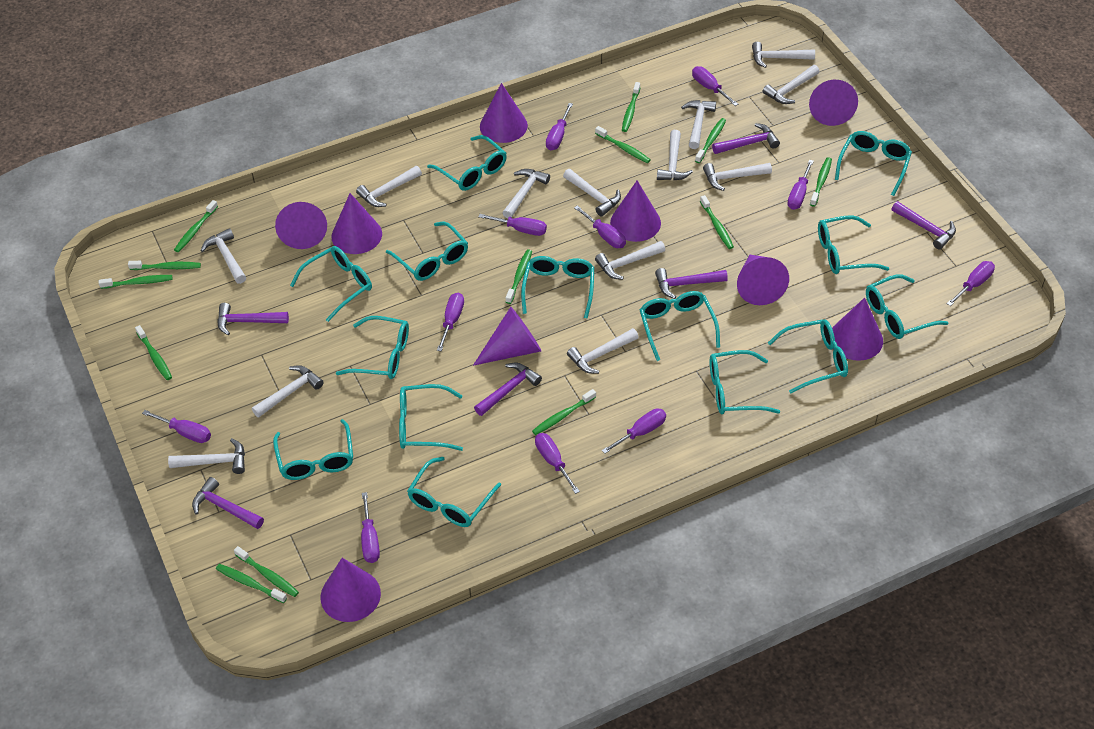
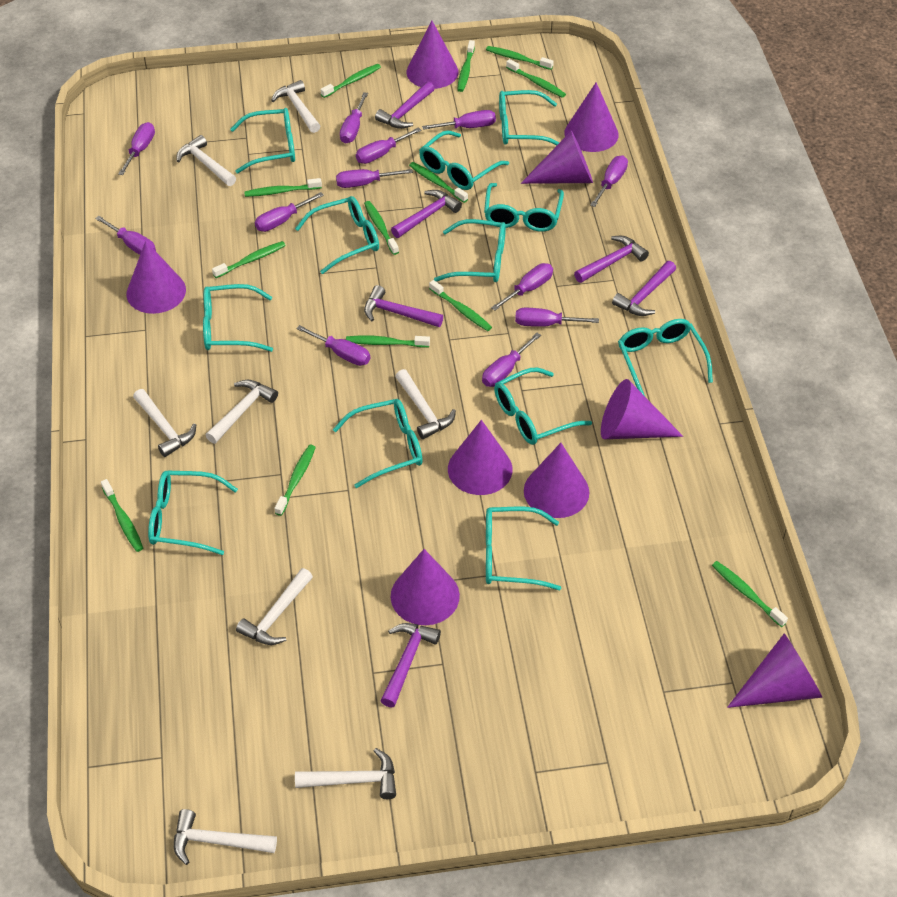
purple screwdriver: [142,410,211,443] [361,492,380,563] [437,293,464,351] [478,214,547,236] [535,433,580,494] [546,103,573,151] [574,205,626,248] [602,408,666,454] [692,66,738,106] [787,160,814,210] [947,261,995,306] = 11 -> [95,216,156,255] [118,122,155,175] [255,192,324,232] [296,325,370,366] [336,169,413,188] [340,92,368,144] [356,127,421,164] [422,110,496,130] [482,333,541,387] [491,263,553,311] [515,308,599,327] [590,155,628,207] = 12
turquoise glasses: [273,419,353,480] [290,246,372,322] [336,316,409,379] [386,222,468,281] [399,384,463,451] [407,457,501,527] [427,135,507,191] [521,256,594,319] [640,291,720,361] [710,350,780,414] [768,319,848,393] [818,215,890,274] [835,131,912,196] [866,274,949,339] = 14 -> [148,470,238,555] [203,284,273,352] [230,108,295,173] [295,196,379,274] [333,399,423,488] [419,130,509,190] [434,219,506,282] [484,183,564,232] [486,507,561,590] [494,368,592,445] [499,90,560,146] [618,319,713,396] = 12
white hammer: [168,438,245,474] [201,228,246,284] [252,365,324,418] [356,166,422,207] [503,169,550,218] [563,169,621,217] [567,328,639,374] [595,241,665,280] [657,130,693,180] [681,100,716,149] [703,163,772,191] [752,42,815,68] [763,65,820,104] = 13 -> [133,389,196,457] [174,809,277,865] [177,135,236,186] [205,380,278,444] [236,568,313,645] [271,80,320,133] [295,748,396,799] [395,369,456,439] = 8

